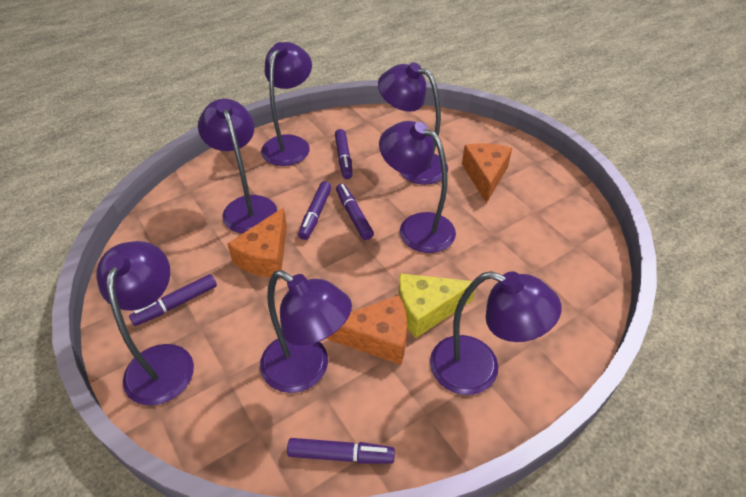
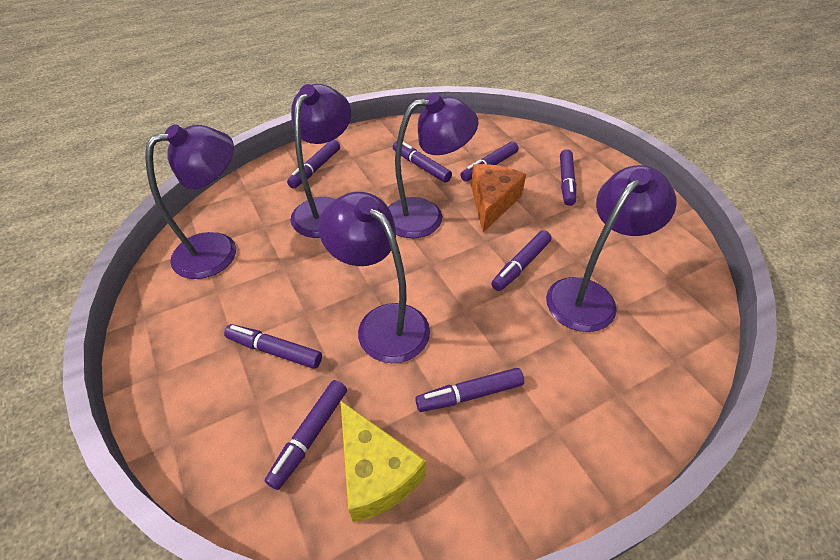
orange cheese: [227,207,287,278] [327,295,407,365] [462,143,512,204] = 3 -> [471,164,526,232] = 1
purple lamp: [97,241,194,406] [198,99,277,233] [260,270,352,393] [261,42,312,166] [378,62,448,185] [379,121,456,253] [430,271,561,395] = 7 -> [145,124,236,279] [291,84,351,238] [319,192,430,363] [388,93,478,238] [546,165,677,332] = 5
purple marker: [129,274,217,326] [287,438,395,464] [298,181,332,240] [335,129,353,179] [336,184,374,240] = 5 -> [224,324,322,369] [265,380,347,490] [287,140,340,189] [393,141,452,182] [415,368,524,412] [460,141,518,182] [491,230,552,291] [560,149,576,206] = 8

